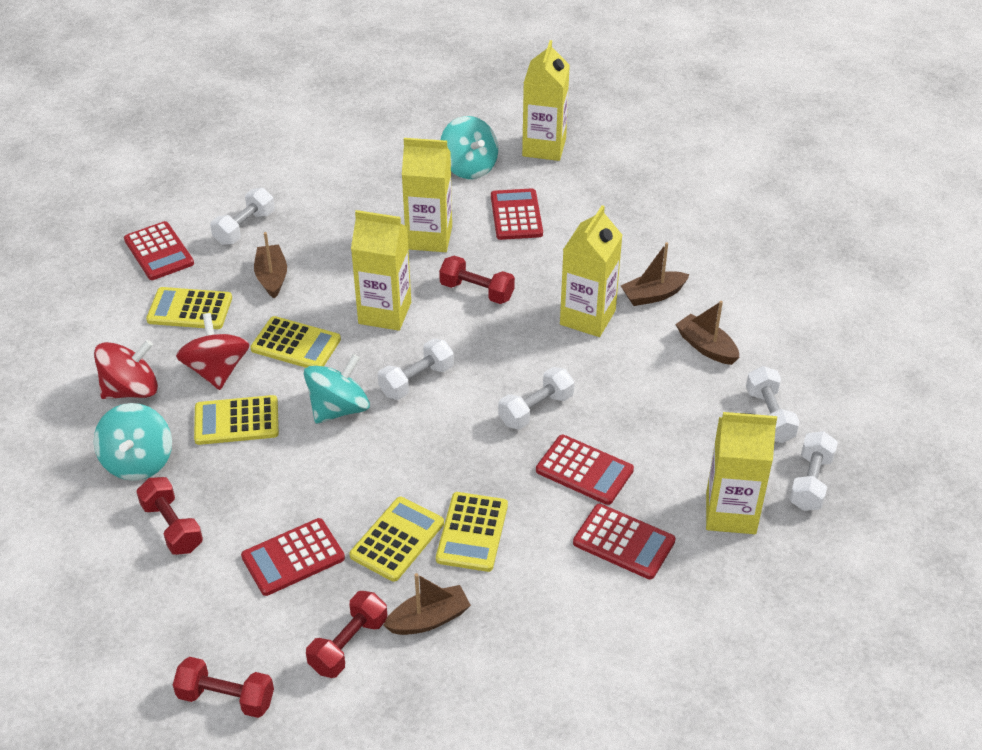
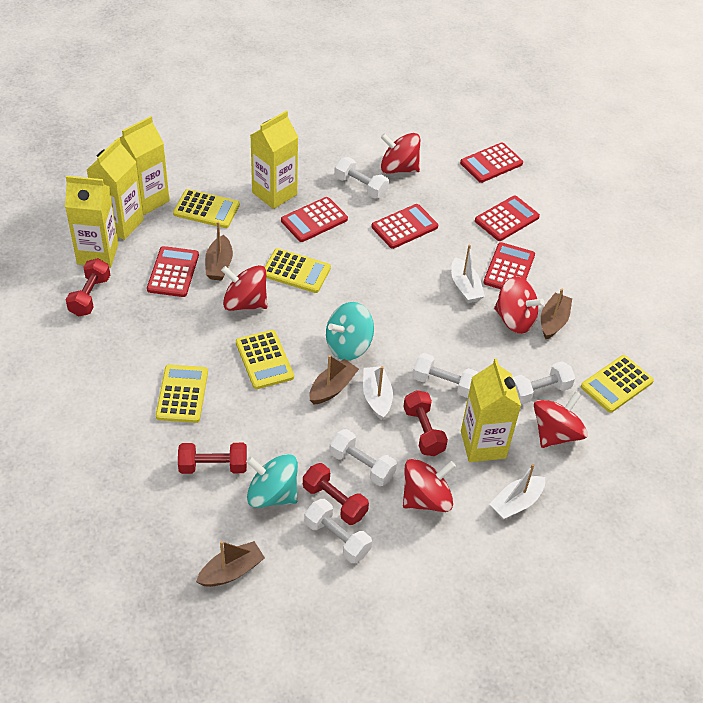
red calculator: [124,221,194,280] [241,518,345,596] [491,188,543,240] [536,435,634,505] [573,504,676,580] = 5 -> [147,246,199,297] [281,197,348,242] [371,204,438,249] [460,142,523,183] [475,196,540,241] [483,242,535,289] = 6
red spinning top: [94,340,158,399] [176,313,250,390] = 2 -> [221,265,267,311] [381,133,420,174] [403,459,456,512] [494,276,544,334] [534,391,588,448] = 5
turquoise spinning top: [94,403,172,481] [304,354,370,424] [441,116,498,179] = 3 -> [246,454,298,508] [326,302,374,360] = 2
white boat: none = 0 -> [363,366,393,420] [451,245,485,303] [490,464,545,520] = 3

